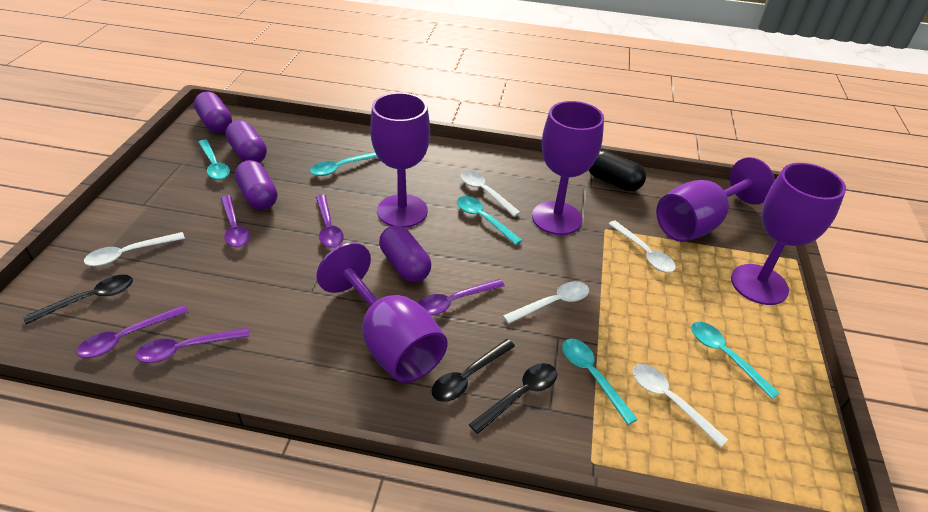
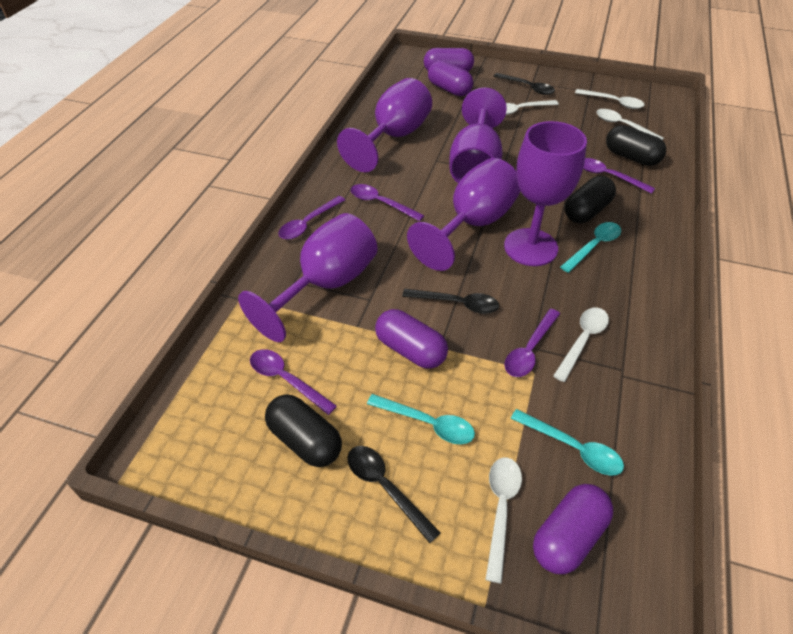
black capsule: [589,150,646,191] = 1 -> [265,394,342,467] [565,176,616,223] [606,125,666,166] = 3
turquoise spoon: [198,139,230,180] [310,152,378,176] [457,196,522,245] [562,339,638,425] [691,322,780,399] = 5 -> [367,394,475,444] [510,409,624,475] [560,222,621,273] = 3

